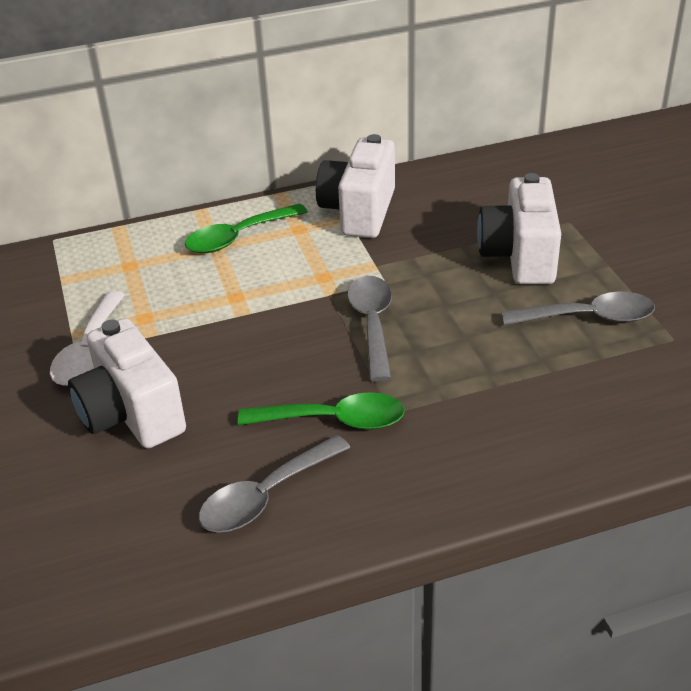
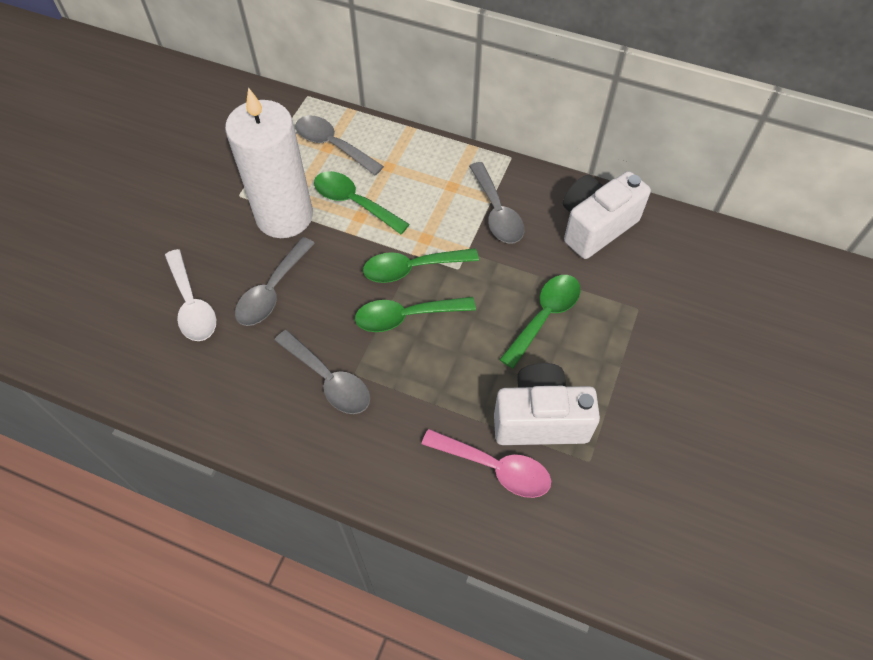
green spoon: [185,203,308,253] [238,392,405,430] = 2 -> [314,171,410,234] [355,297,476,332] [363,248,479,283] [499,275,581,369] = 4
grey spoon: [199,435,350,533] [347,276,392,381] [501,292,655,325] = 3 -> [235,237,315,326] [274,330,370,414] [295,116,384,175] [469,162,524,244] = 4
pink spoon: none = 0 -> [422,429,551,498] = 1
white camera: [68,318,186,448] [316,134,395,238] [477,173,561,284] = 3 -> [494,363,600,445] [563,171,651,259] = 2
white candle: none = 0 -> [225,87,313,238] = 1

